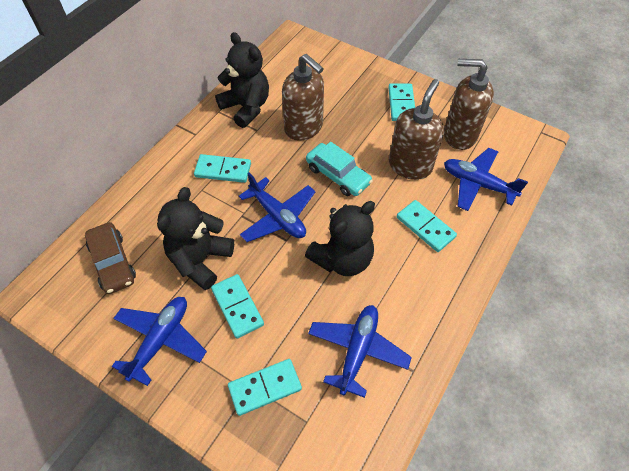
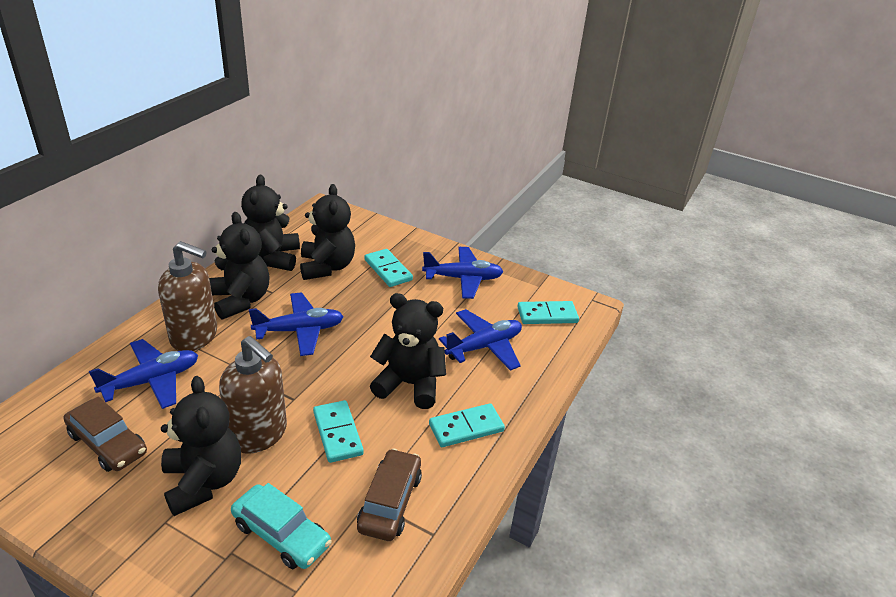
black teddy bear: [157,187,234,290] [215,32,269,128] [305,201,375,276] = 3 -> [161,376,241,516] [209,212,270,320] [241,175,300,271] [300,184,355,280] [370,293,446,409] = 5
brown car: [85,222,136,294] = 1 -> [64,396,147,472] [357,448,422,541] = 2
brown soap dispenser: [282,54,324,141] [389,79,444,180] [444,59,494,150] = 3 -> [158,241,217,351] [219,336,287,454] = 2
turquoise domino: [194,154,251,183] [211,274,264,339] [228,359,302,416] [388,83,415,121] [397,200,457,252] = 5 -> [313,400,364,463] [365,249,413,287] [429,403,505,447] [517,301,579,324] = 4

